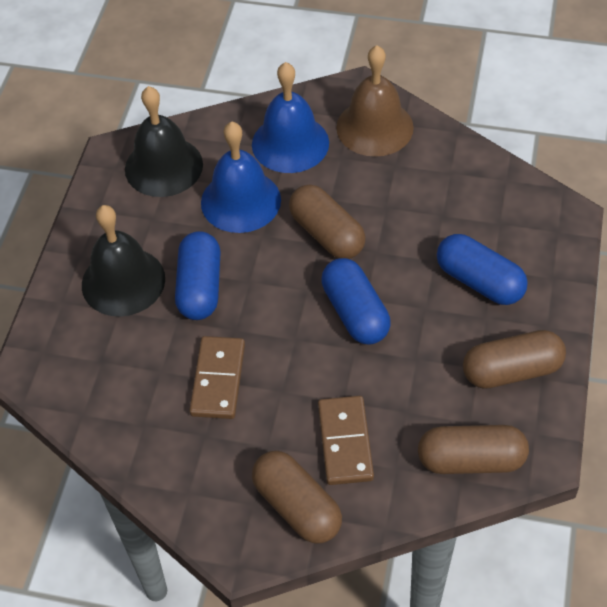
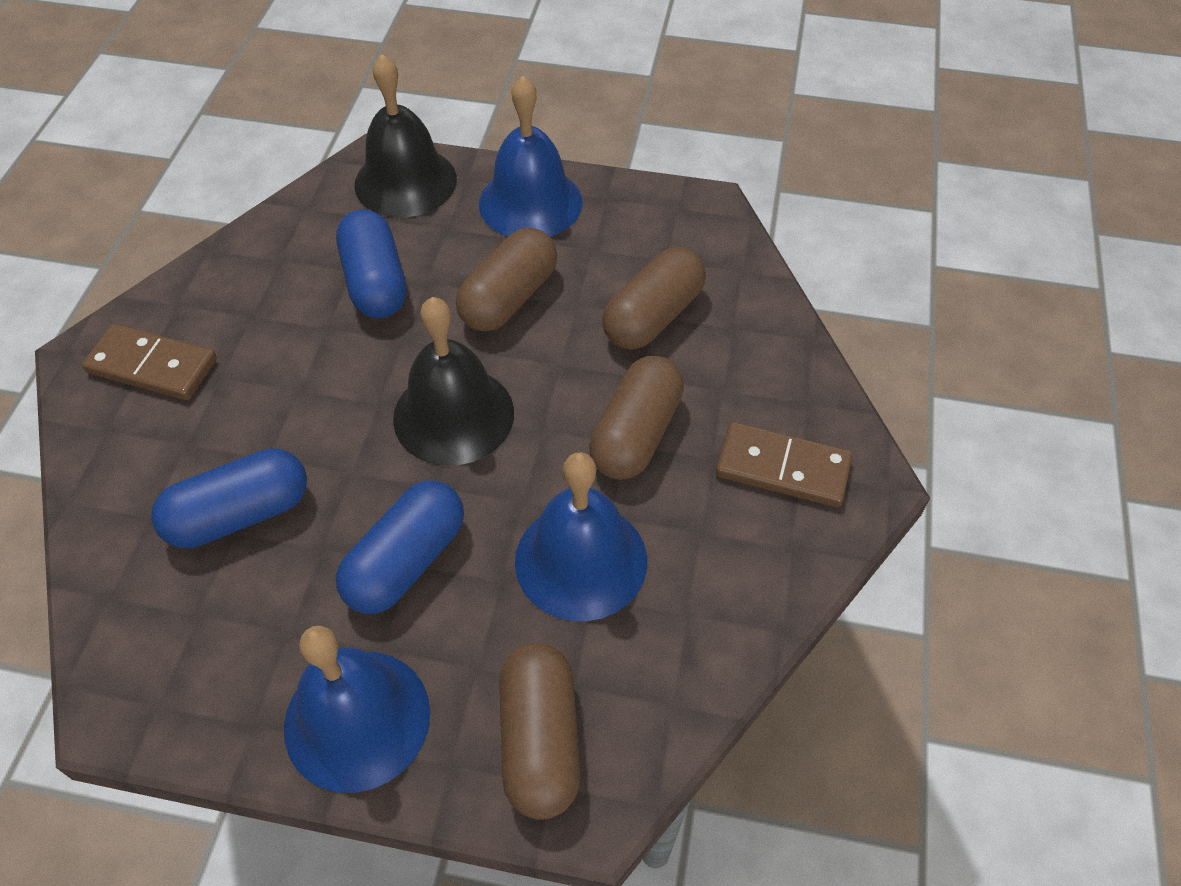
blue bell: [201,121,281,233] [252,62,329,173] = 2 -> [284,626,430,793] [479,76,582,237] [515,452,647,621] = 3
brown bell: [336,45,414,157] = 1 -> none = 0

